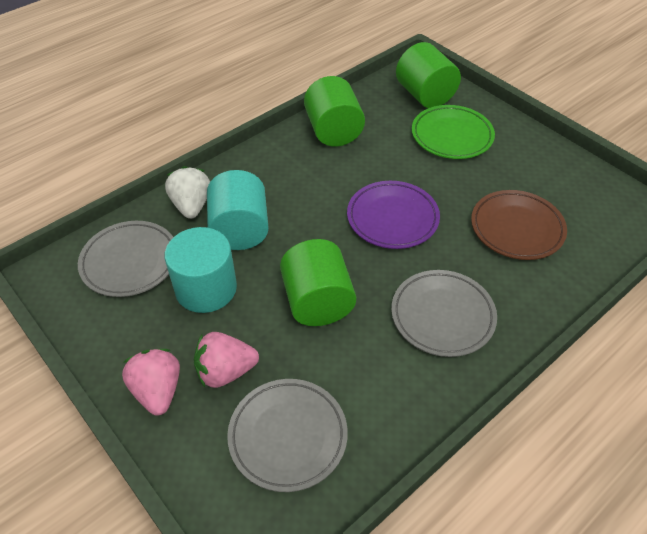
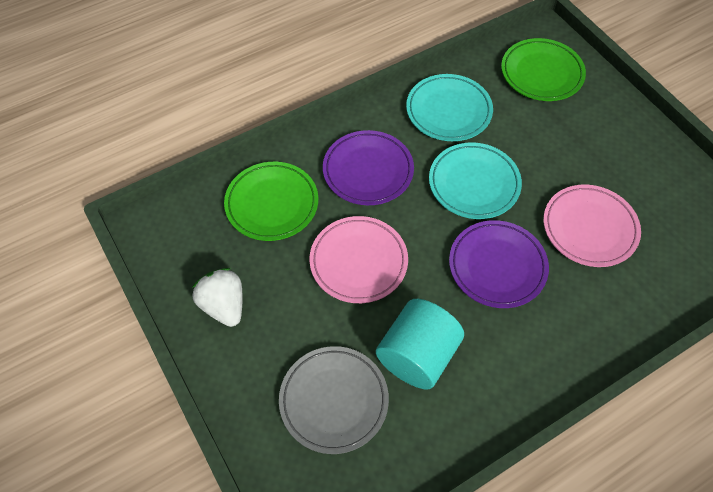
brown plate: [471,190,567,260] = 1 -> none = 0
green cylinder: [280,239,356,326] [304,76,365,146] [396,42,461,108] = 3 -> none = 0
green plate: [412,105,495,159] = 1 -> [224,162,318,241] [501,38,586,101] = 2
grey plate: [78,221,173,297] [227,379,348,492] [391,270,497,357] = 3 -> [279,346,389,454] = 1
pink plate: none = 0 -> [309,216,408,303] [543,185,641,267] = 2
pink strawberry: [122,349,180,416] [194,332,259,388] = 2 -> none = 0
purple plate: [347,181,440,249] = 1 -> [323,130,414,205] [449,220,549,308] = 2
turquoise cylinder: [165,227,237,313] [207,170,269,250] = 2 -> [376,299,464,390] = 1
turquoise plate: none = 0 -> [406,74,493,141] [429,142,522,219] = 2

